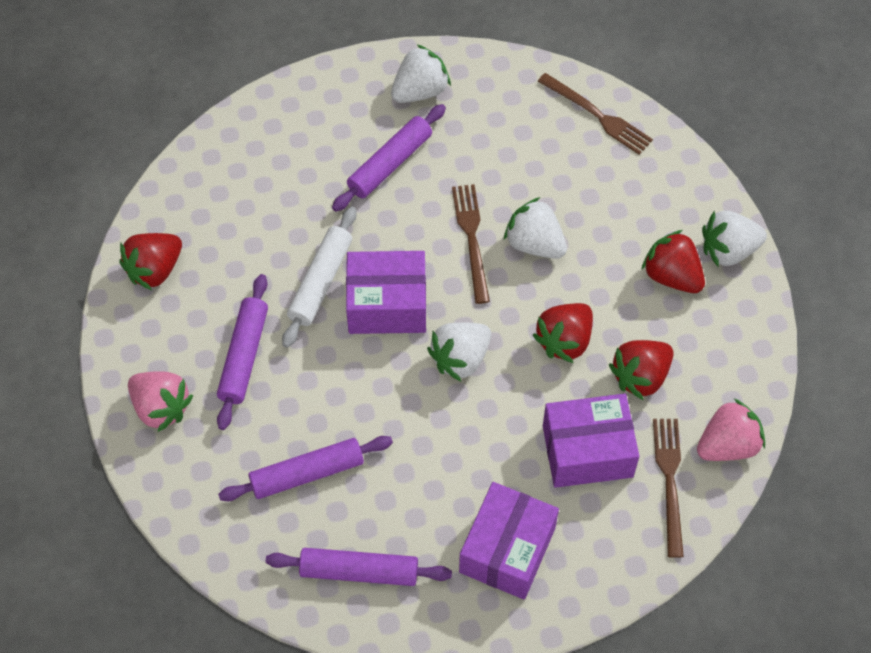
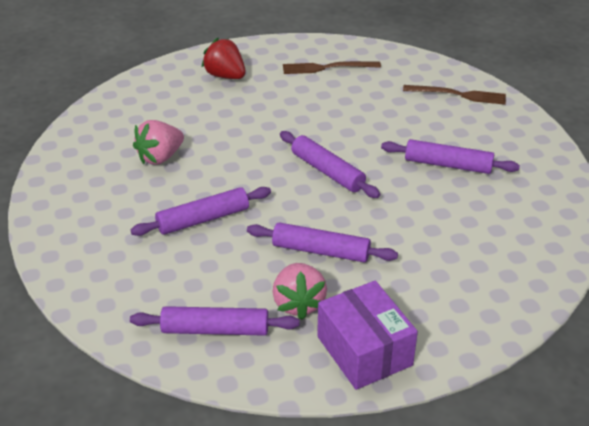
brown fork: [452,184,490,304] [538,73,653,155] [653,419,684,558] = 3 -> [283,61,381,74] [403,85,506,105] = 2
purple box: [346,251,426,334] [459,482,559,600] [543,394,639,488] = 3 -> [317,281,418,390] = 1
purple rolling pin: [217,274,268,430] [218,436,393,501] [266,548,452,586] [332,104,446,212] = 4 -> [130,306,300,336] [131,187,271,236] [247,222,398,263] [280,131,380,198] [381,139,520,174] = 5
red strawberry: [120,233,182,290] [533,303,593,363] [609,340,674,400] [641,230,705,293] = 4 -> [201,38,246,79] = 1
white rolling pin: [282,206,356,348] = 1 -> none = 0
white strawberry: [391,45,451,103] [427,322,491,382] [504,197,567,259] [702,210,767,267] = 4 -> none = 0

